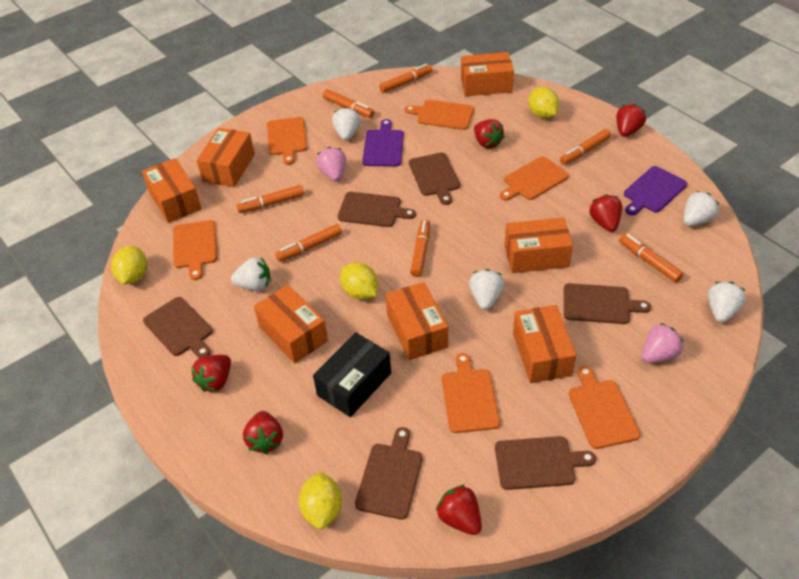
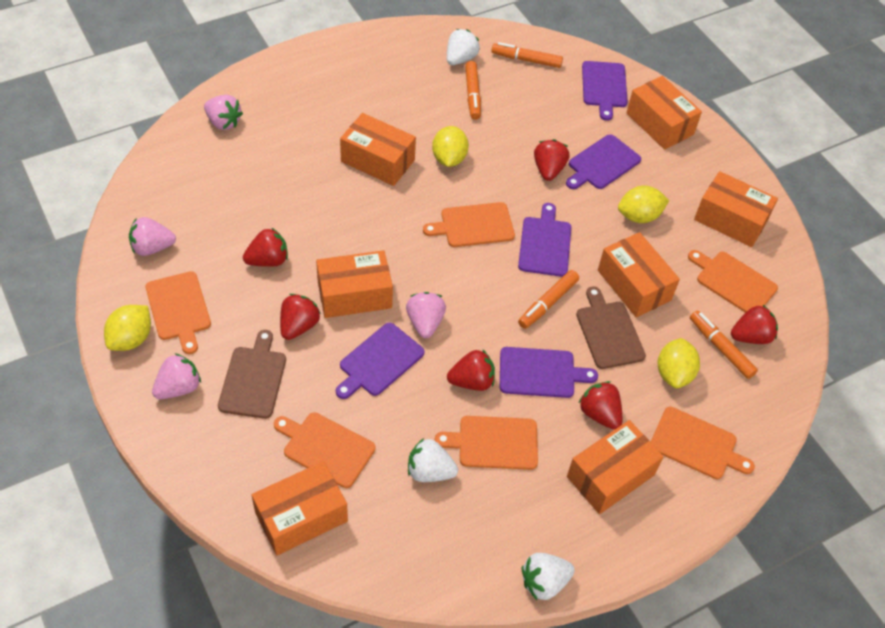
black box: [313,332,391,417] = 1 -> none = 0
brown cutting board: [143,297,213,358] [338,192,416,227] [355,427,423,520] [409,153,460,205] [495,436,596,490] [564,283,651,324] = 6 -> [218,330,286,419] [576,287,646,369] = 2
orange marker: [236,185,304,213] [275,224,342,262] [323,89,374,118] [379,64,432,93] [410,219,430,277] [560,129,611,165] [619,234,683,282] = 7 -> [465,61,481,120] [492,42,563,68] [518,270,579,329] [690,310,758,379] = 4
pink strawberry: [316,147,346,181] [642,323,683,363] = 2 -> [129,217,176,256] [152,353,201,399] [204,95,243,130] [406,292,446,338] = 4
purple cutting board: [362,119,404,166] [624,166,687,215] = 2 -> [336,323,424,399] [500,347,598,398] [518,203,571,277] [566,134,641,189] [582,61,628,121] = 5
white strawberry: [231,257,271,291] [332,107,361,141] [469,269,504,310] [683,191,719,226] [708,282,746,323] = 5 -> [408,438,458,482] [447,29,480,65] [522,553,575,600] = 3

